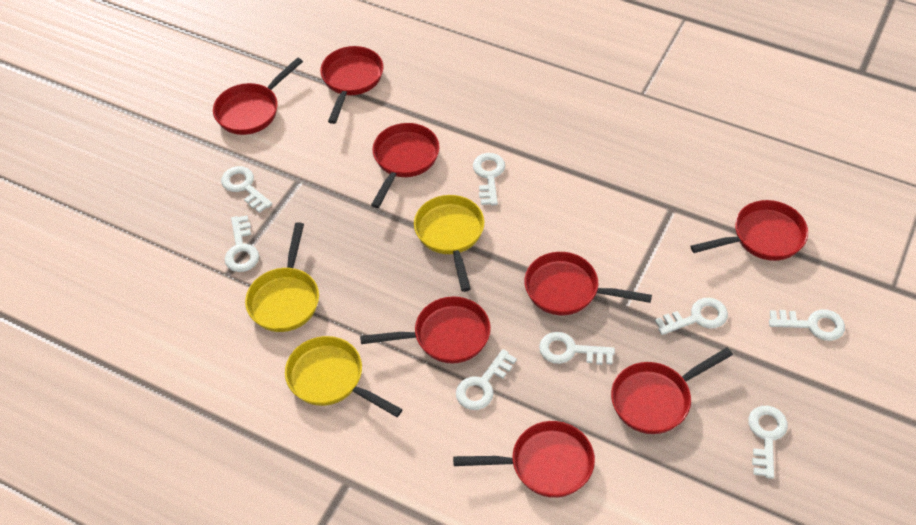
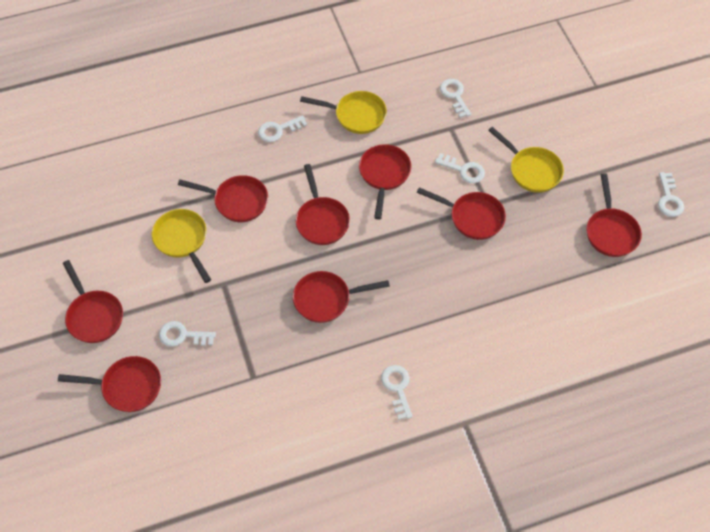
white key: [221,166,273,213] [225,215,259,272] [456,349,517,410] [473,153,505,205] [539,332,615,365] [655,298,728,335] [748,406,788,479] [769,309,845,341] = 8 -> [159,321,216,346] [258,115,307,142] [381,365,413,420] [435,153,485,183] [440,79,471,118] [658,172,684,217] = 6

